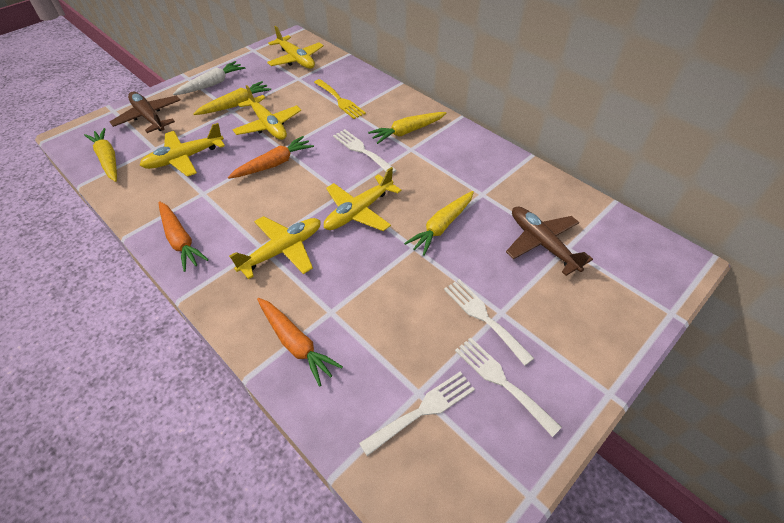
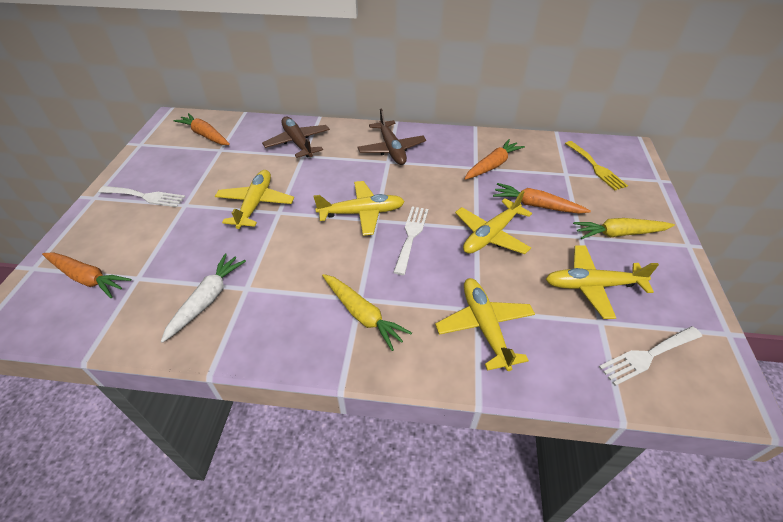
orange carrot: [158,201,209,272] [228,136,314,179] [257,298,343,387] = 3 -> [42,252,131,298] [173,113,230,145] [464,139,525,180] [493,183,591,214] = 4
white fork: [333,129,397,174] [359,372,475,456] [444,279,534,366] [455,337,562,437] = 4 -> [99,186,185,207] [393,206,428,275] [599,326,702,386] = 3
yellow carrot: [84,128,117,182] [193,81,271,115] [368,112,446,144] [404,191,474,256] = 4 -> [322,274,412,351] [573,218,675,239] = 2

